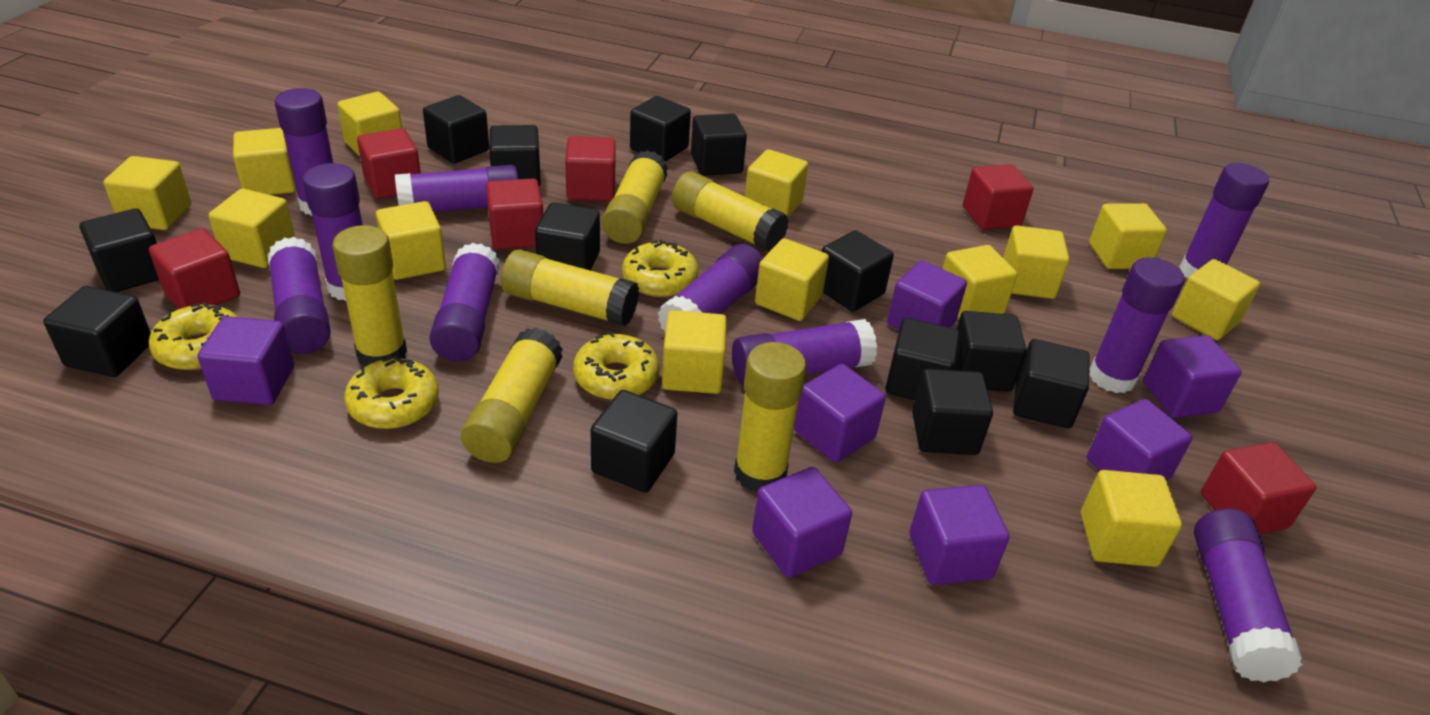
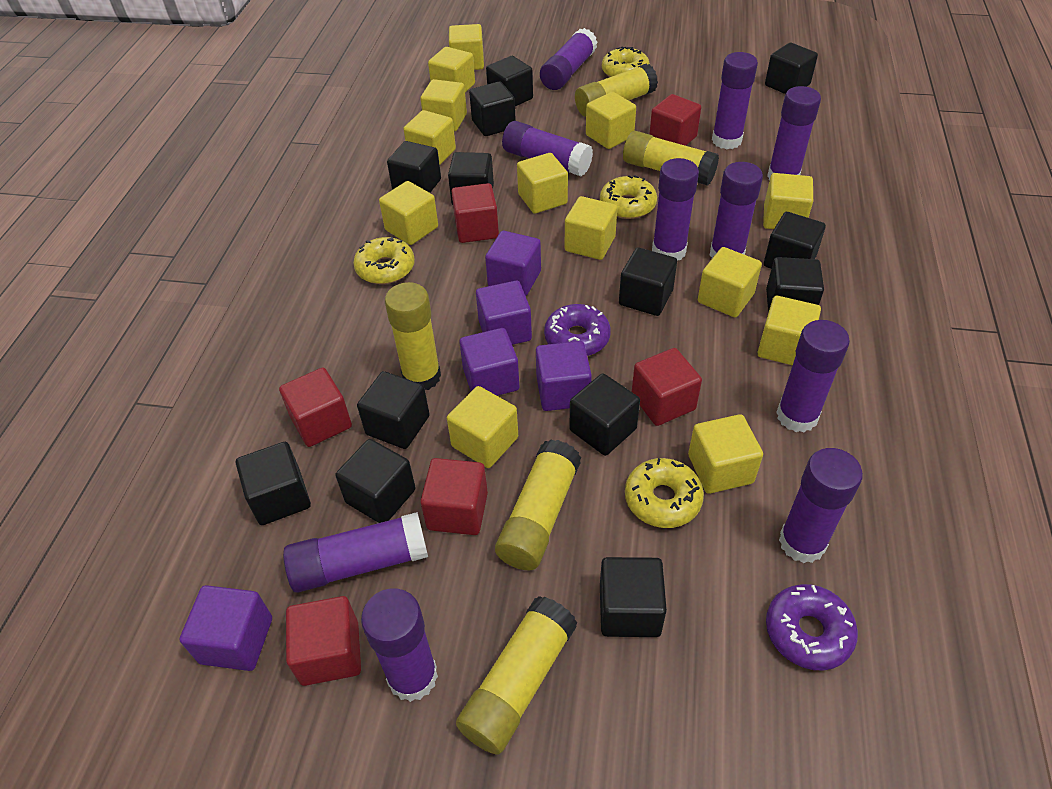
purple cube: [198,316,294,405] [752,467,852,578] [794,364,886,463] [887,260,967,330] [909,485,1010,585] [1087,399,1192,481] [1143,335,1242,418] = 7 -> [179,585,272,671] [459,328,519,396] [476,281,532,345] [485,231,541,296] [536,341,592,411] = 5
purple donut: none = 0 -> [544,304,611,356] [766,584,858,671] = 2
yellow glue stick: [332,225,407,367] [461,328,563,463] [501,250,639,327] [602,150,668,244] [672,171,789,252] [734,342,806,492] = 6 -> [385,282,441,390] [456,596,578,755] [495,439,581,570] [575,64,658,117] [623,131,719,186] = 5

